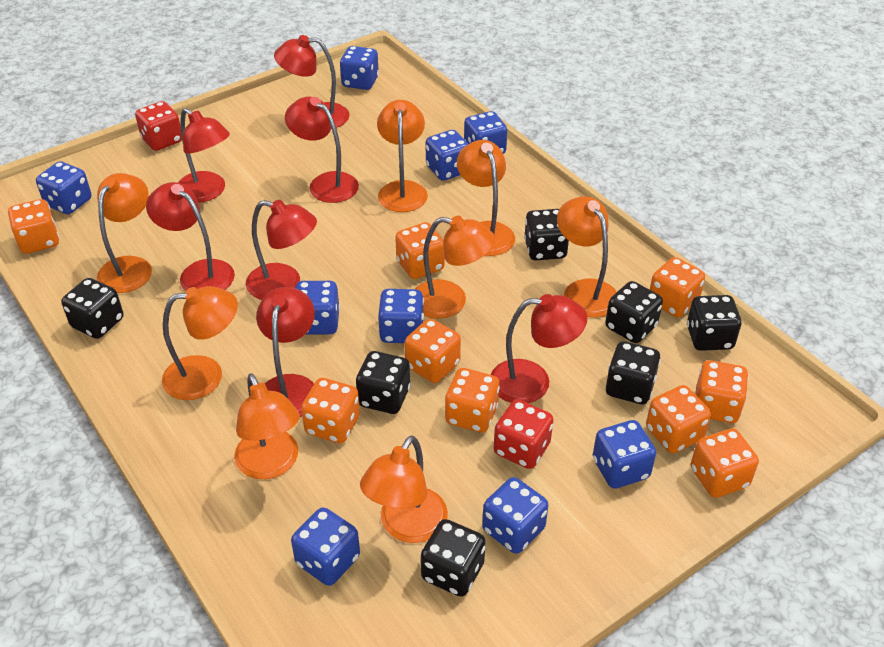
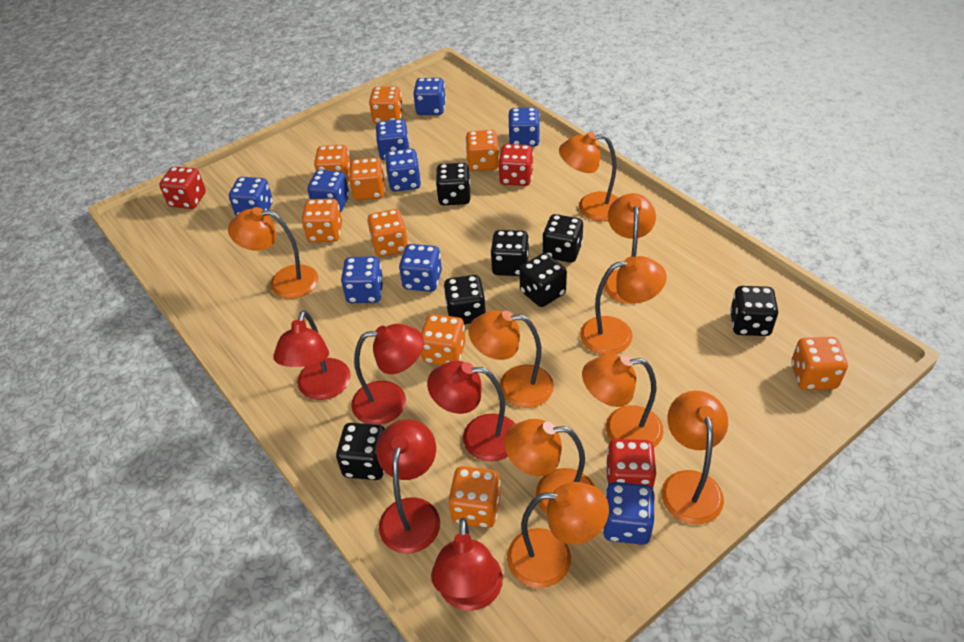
orange lamp: [97,173,152,293] [162,286,238,400] [234,373,300,479] [360,435,448,543] [377,100,428,212] [415,216,495,319] [457,140,515,256] [557,196,617,318] = 8 -> [228,207,318,299] [468,310,554,408] [504,419,594,515] [507,482,609,588] [559,132,619,221] [580,256,667,355] [582,354,664,448] [604,193,656,304] [661,391,728,524] = 9
red dice: [135,101,182,151] [494,399,554,469] = 2 -> [159,166,206,209] [498,144,533,186] [606,439,656,489] = 3
red lamp: [146,182,235,291] [178,108,230,203] [246,200,317,300] [256,287,315,417] [274,35,350,129] [285,97,359,203] [490,294,587,403] = 7 -> [273,310,351,400] [351,324,424,425] [376,419,440,554] [427,361,515,462] [431,518,503,611] = 5

